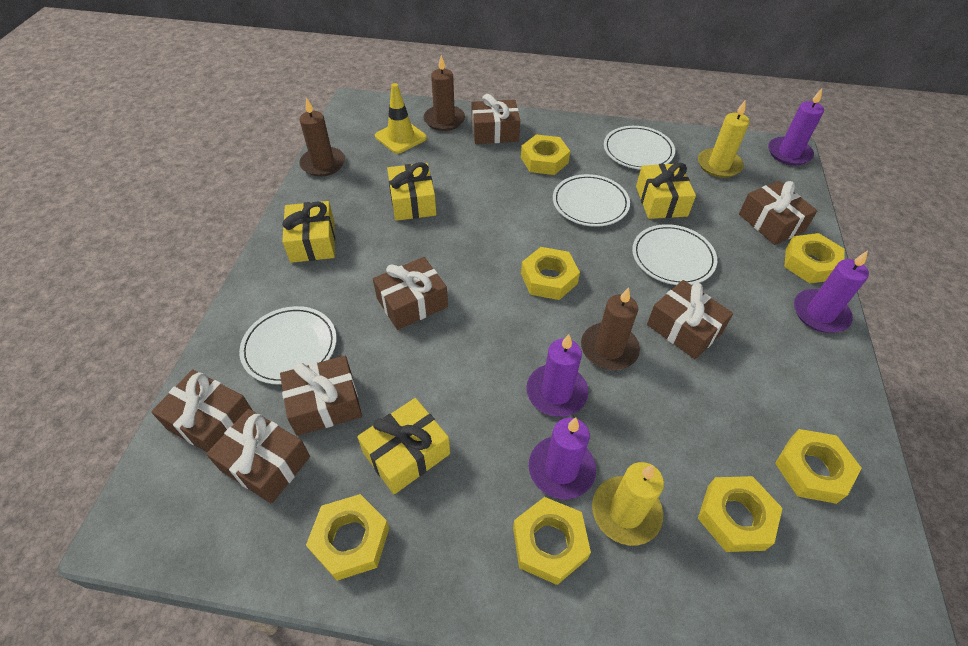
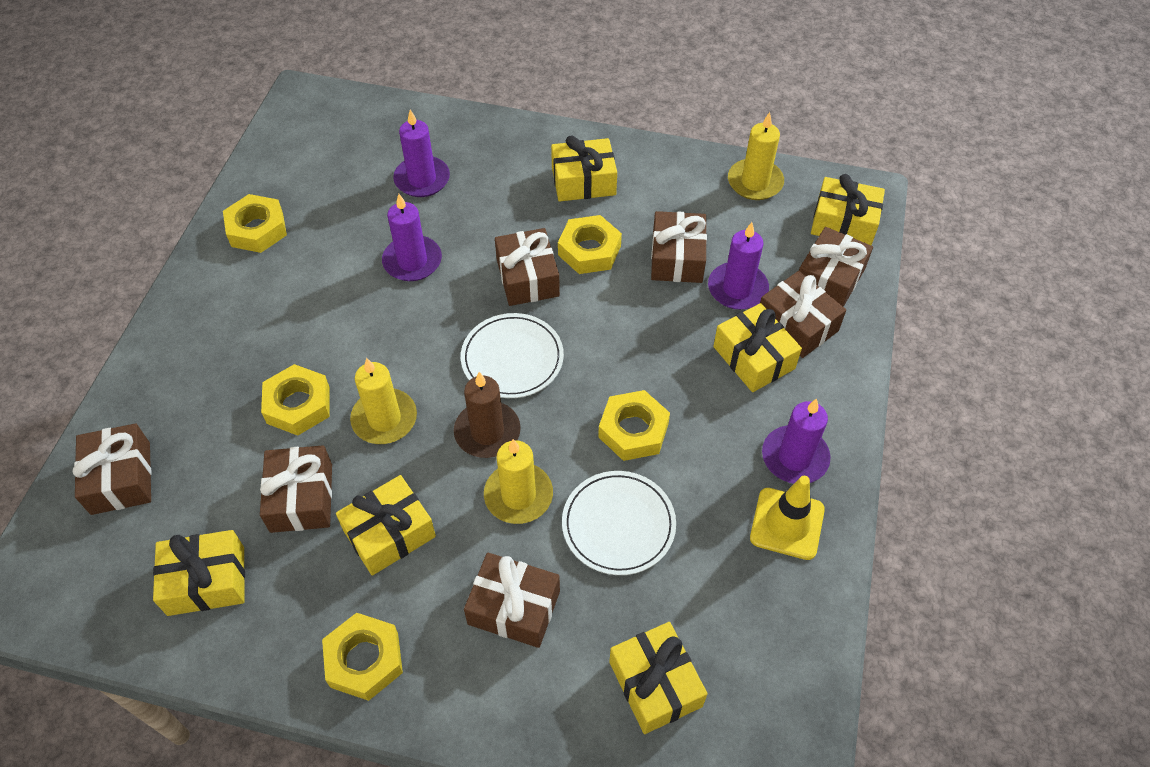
brown candle: [299,98,345,177] [423,55,465,131] [581,287,640,370] = 3 -> [454,372,521,458] = 1
white plate: [239,306,337,385] [553,174,630,227] [604,126,675,170] [632,224,717,285] = 4 -> [461,313,564,398] [562,471,676,575] = 2
yellow candle: [592,462,664,546] [698,100,750,178] = 2 -> [350,358,417,444] [484,439,553,524] [728,112,784,200] = 3
yellow gift: [282,201,335,263] [357,398,450,495] [387,162,436,221] [636,163,696,219] = 4 -> [153,530,245,616] [336,475,436,576] [551,135,617,202] [609,622,708,734] [713,303,802,392] [811,174,885,245] = 6
yellow nut: [306,494,389,581] [513,497,591,585] [521,134,570,175] [521,247,580,300] [698,476,782,552] [775,429,862,504] [784,233,845,283] = 7 -> [223,194,287,253] [261,364,330,436] [322,613,403,701] [558,215,622,274] [598,390,670,461] = 5

